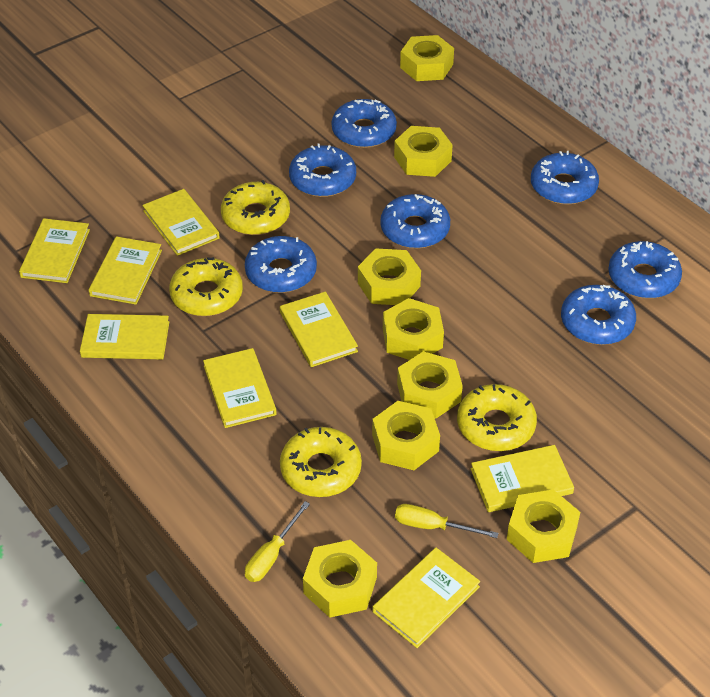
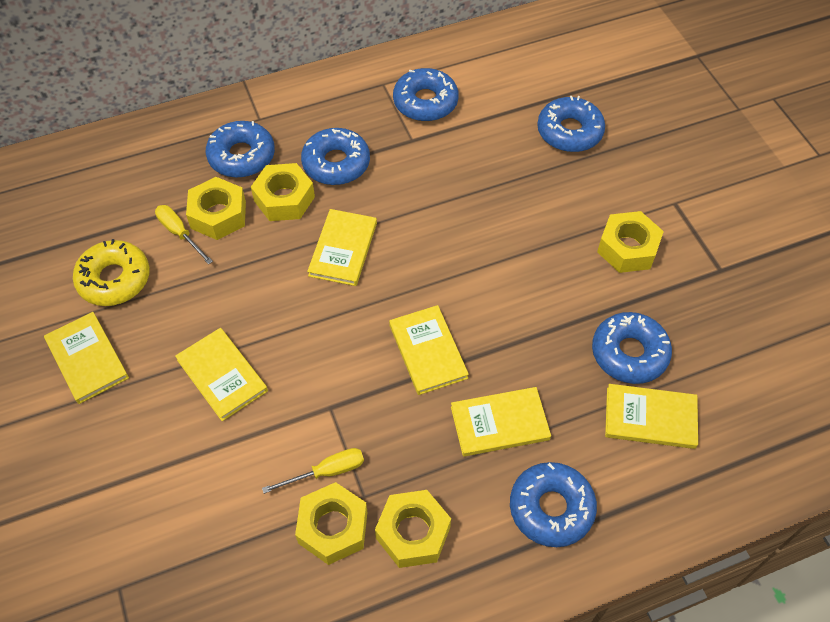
blue donut: [245,236,317,293] [289,144,356,197] [331,99,397,148] [380,194,450,248] [531,151,599,205] [561,285,636,345] [608,241,682,298] = 7 -> [206,121,275,178] [301,128,370,185] [393,68,459,121] [510,462,597,547] [537,96,605,152] [592,312,672,384] = 6
yellow book: [19,218,90,283] [80,314,169,359] [89,236,162,304] [142,189,220,256] [203,348,277,428] [280,291,358,367] [373,548,480,648] [471,445,574,512] = 8 -> [44,312,129,404] [175,328,268,421] [307,209,377,286] [389,305,469,395] [451,387,551,457] [605,384,698,449] = 6
yellow donut: [169,257,243,316] [221,180,290,235] [280,427,362,497] [457,384,537,451] = 4 -> [73,239,150,306] = 1
yellow nut: [303,540,377,618] [358,248,421,305] [372,401,440,470] [383,298,444,360] [394,126,453,177] [397,351,463,419] [400,35,454,81] [507,489,580,563] = 8 -> [186,177,246,240] [251,163,315,221] [295,482,367,565] [375,490,451,568] [597,211,664,273] = 5

